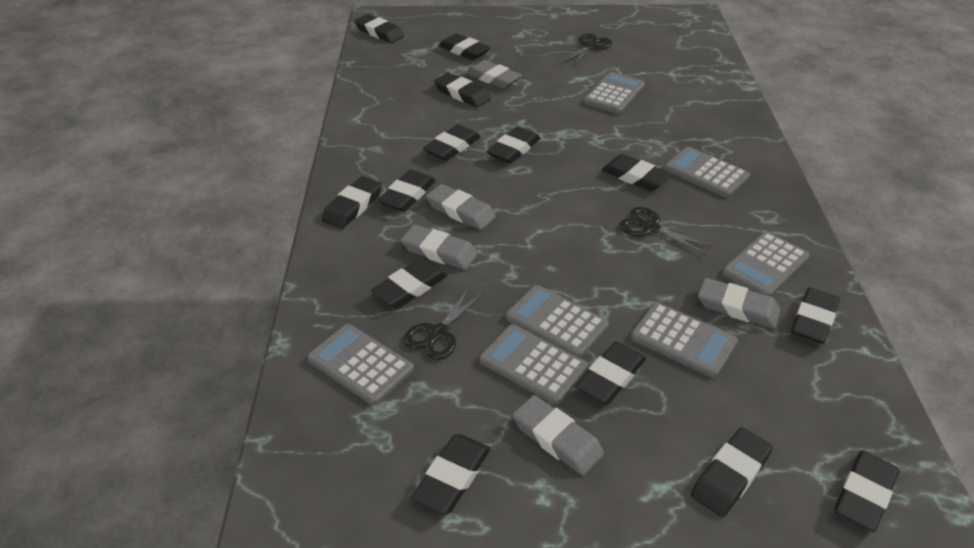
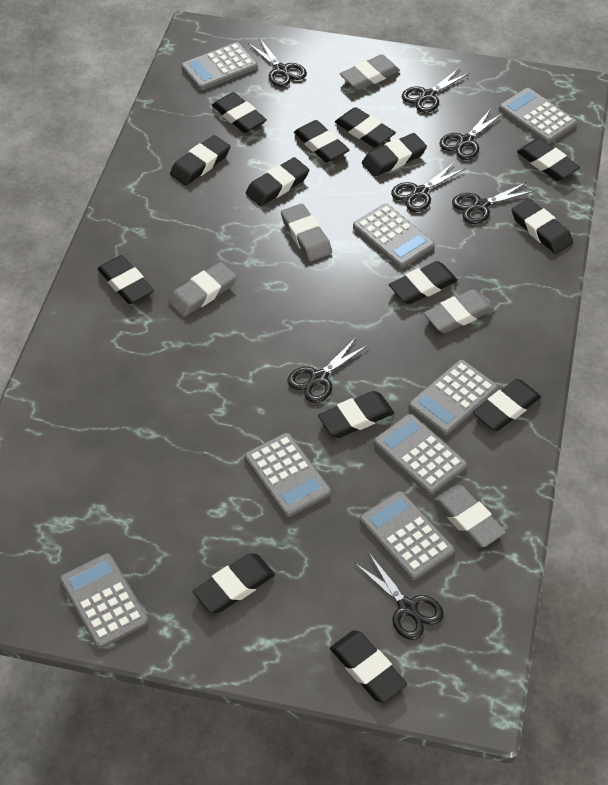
black scissors: [404,286,485,360] [563,33,612,66] [619,207,713,255] = 3 -> [248,38,307,87] [288,338,368,403] [355,553,444,640] [391,162,464,212] [402,67,470,113] [439,109,503,160] [452,182,534,224] = 7
grey calculator: [307,324,414,405] [480,324,588,405] [506,285,609,358] [583,72,645,114] [631,302,738,378] [664,147,750,198] [722,232,810,297] = 7 -> [60,553,148,648] [181,42,258,90] [244,433,331,517] [353,204,435,268] [360,491,454,580] [374,414,467,495] [409,360,498,435] [499,88,577,144] = 8

